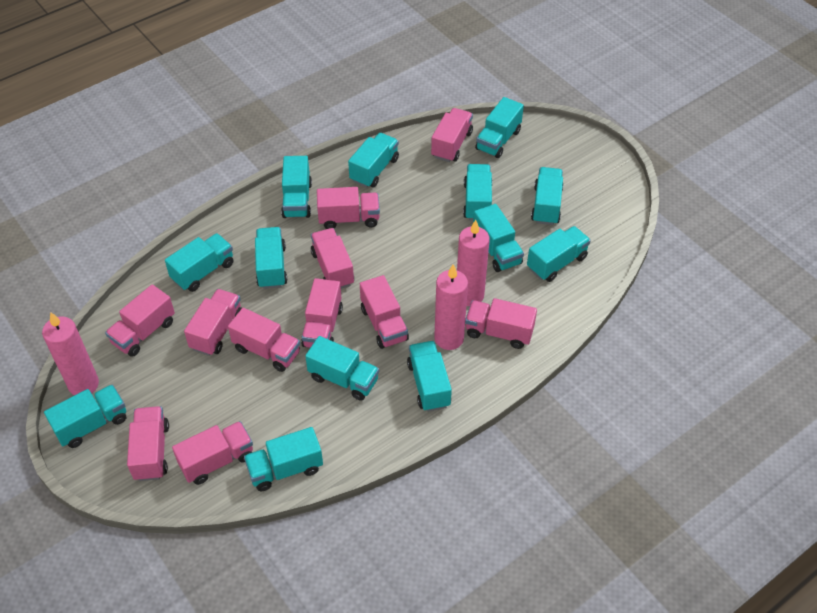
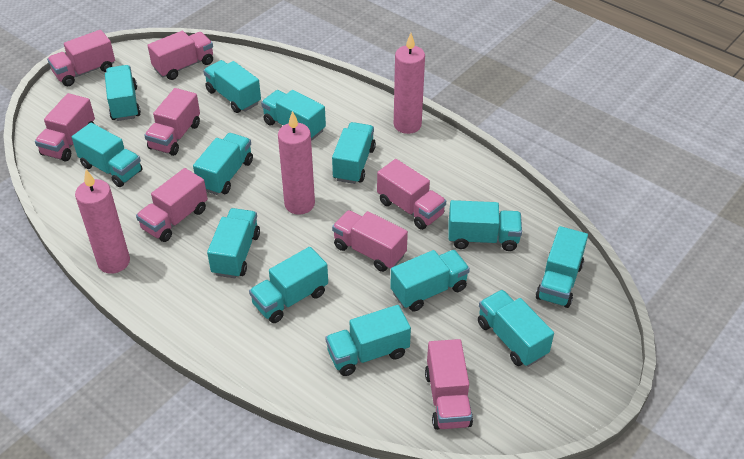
pink truck: [105,284,175,357] [127,406,169,481] [172,421,253,485] [184,289,242,356] [228,308,300,372] [301,278,343,348] [311,228,354,289] [317,187,380,229] [360,275,409,349] [431,108,473,162] [465,298,537,349] = 11 -> [35,93,95,161] [47,30,115,86] [136,168,208,242] [144,88,200,156] [148,31,213,80] [332,210,408,272] [377,159,446,230] [425,339,473,430] = 8

